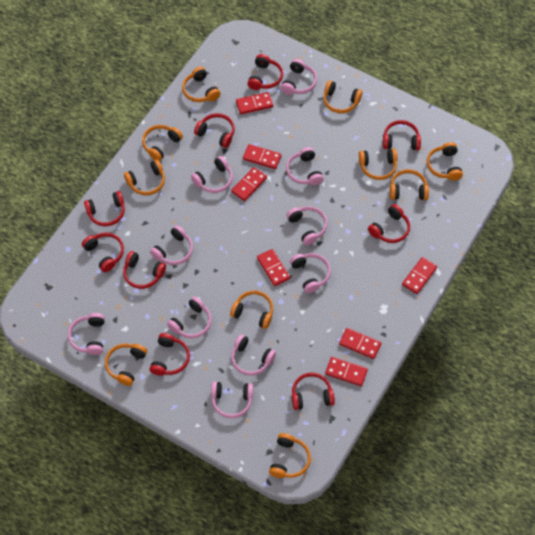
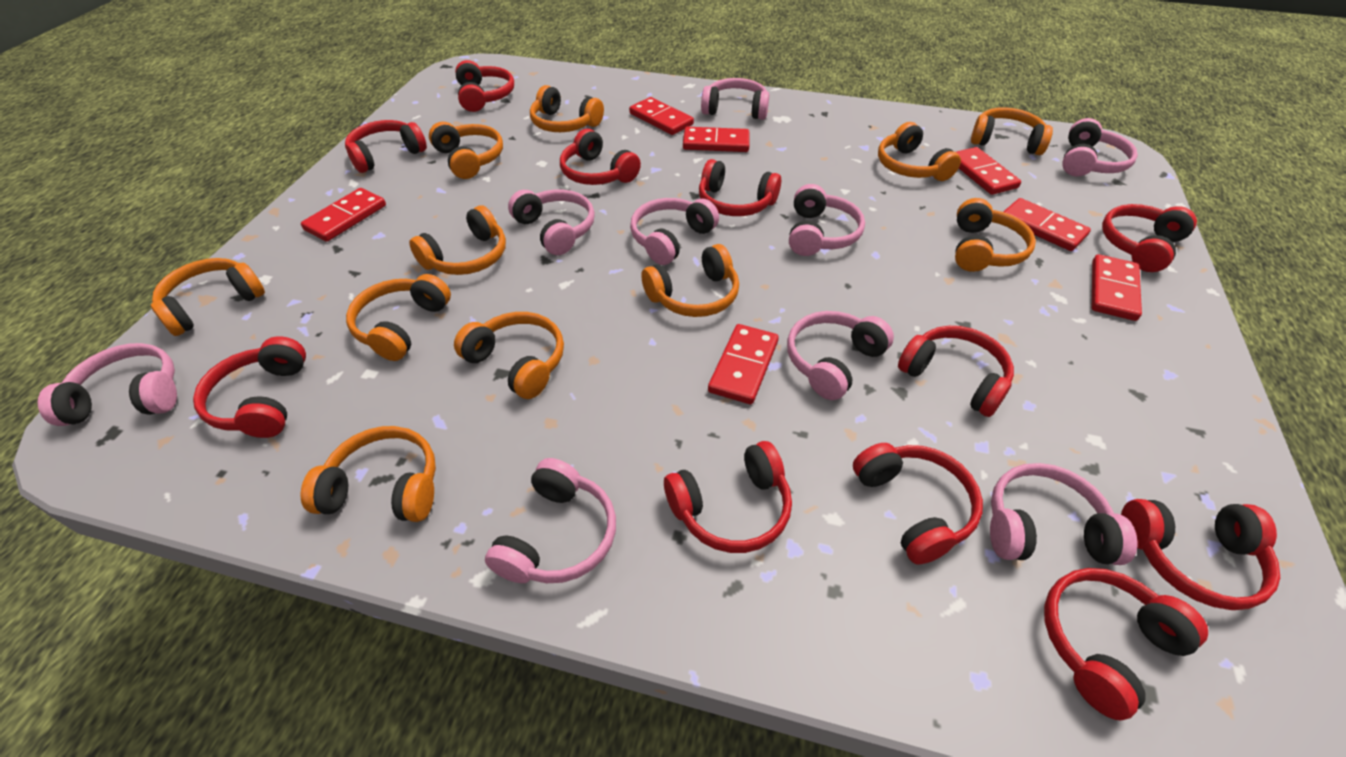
orange headphones: [105,344,147,386] [124,160,165,195] [142,125,183,161] [182,67,221,102] [230,290,273,329] [269,433,311,478] [323,80,362,113] [359,149,398,180] [390,169,429,200] [427,142,463,181] = 10 -> [151,258,265,336] [300,426,436,522] [346,274,451,361] [409,205,506,275] [429,122,503,179] [454,312,564,399] [530,85,604,132] [641,244,739,317] [878,122,961,181] [955,198,1036,272] [971,107,1053,155] = 11
pink headphones: [68,313,105,355] [150,225,193,265] [167,296,212,338] [191,156,233,193] [211,382,253,418] [231,334,276,375] [281,59,317,95] [286,147,324,185] [286,206,328,245] [290,253,331,293] = 10 -> [38,343,177,426] [485,458,616,583] [508,190,595,255] [630,198,719,265] [701,78,769,120] [787,311,894,400] [789,184,865,256] [990,463,1137,565] [1062,118,1138,176] = 9
red headphones: [82,233,124,272] [84,191,125,226] [123,251,166,289] [149,333,190,376] [194,113,235,148] [247,54,283,90] [292,373,335,410] [368,204,410,243] [383,120,421,150] = 9 -> [193,337,306,438] [345,120,427,173] [455,60,514,112] [560,129,641,185] [664,441,792,553] [699,159,781,216] [853,443,983,565] [898,326,1014,417] [1044,568,1208,720] [1102,204,1197,272] [1121,499,1280,610] = 11

